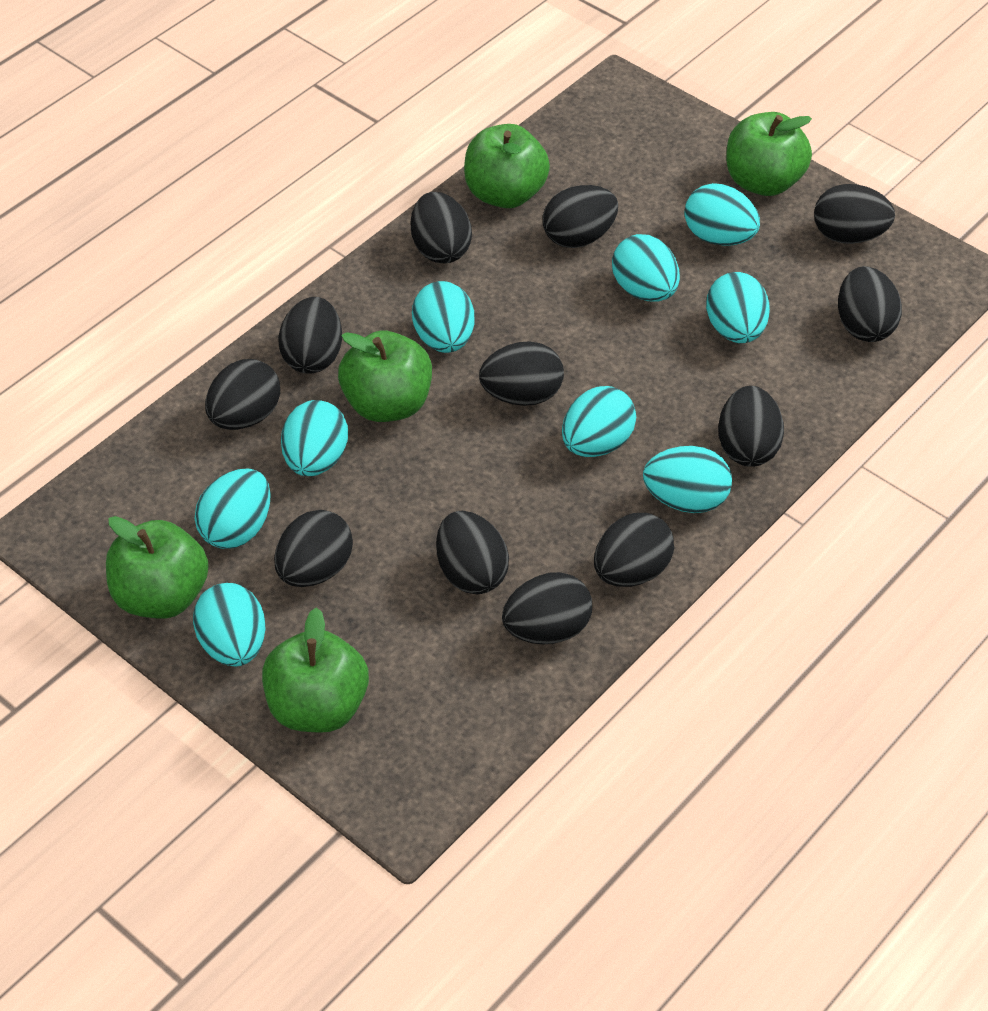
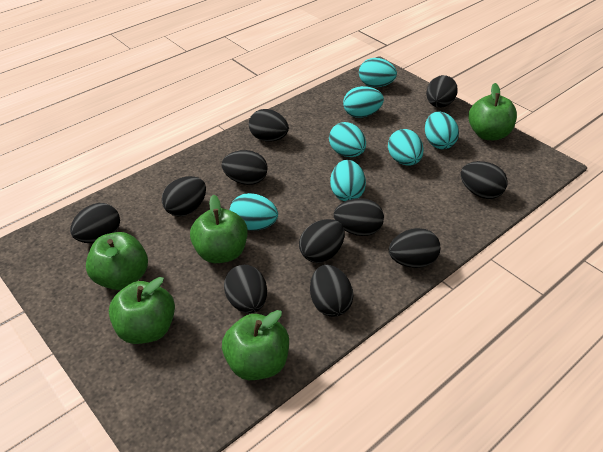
black egg: [205,359,280,430] [274,510,353,587] [278,297,342,374] [411,192,472,263] [436,511,509,594] [479,341,564,406] [502,572,592,644] [543,185,618,248] [594,513,674,587] [718,386,784,467] [814,184,895,244] [838,266,902,342] = 12 -> [70,203,120,243] [162,176,206,217] [222,150,267,185] [224,265,267,313] [249,109,289,142] [299,219,345,263] [310,265,353,317] [334,198,384,236] [389,228,440,268] [426,75,458,108] [461,161,507,199] = 11
turquoise egg: [193,583,265,666] [194,468,271,549] [281,400,348,476] [412,281,474,353] [562,386,636,457] [612,234,680,302] [643,446,732,513] [684,183,760,246] [706,272,770,343] = 9 -> [230,193,278,231] [329,122,366,157] [330,160,366,201] [343,86,384,118] [359,58,397,87] [388,129,424,166] [425,112,459,149] = 7

